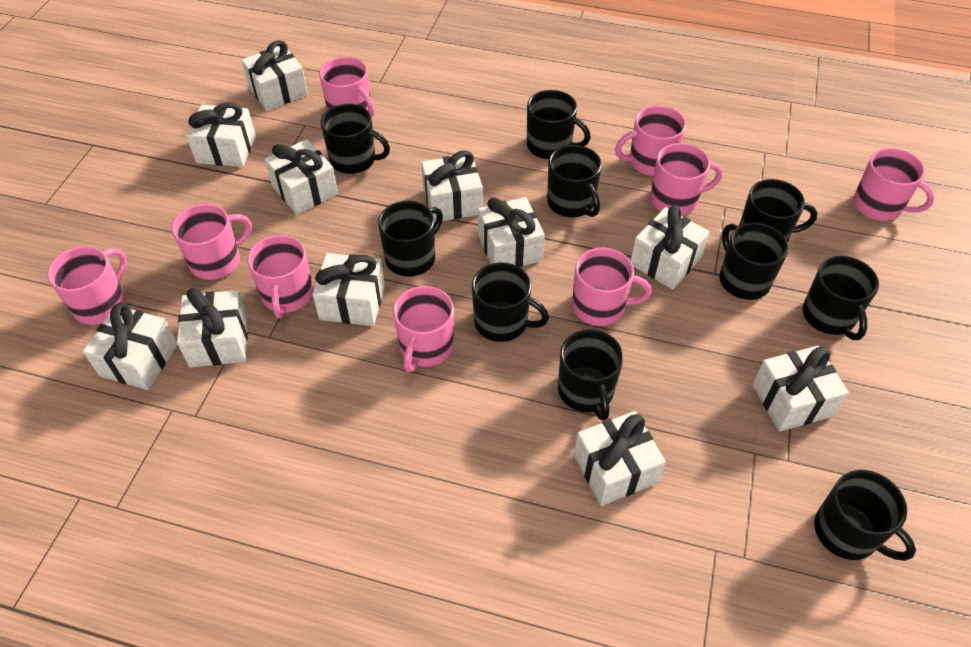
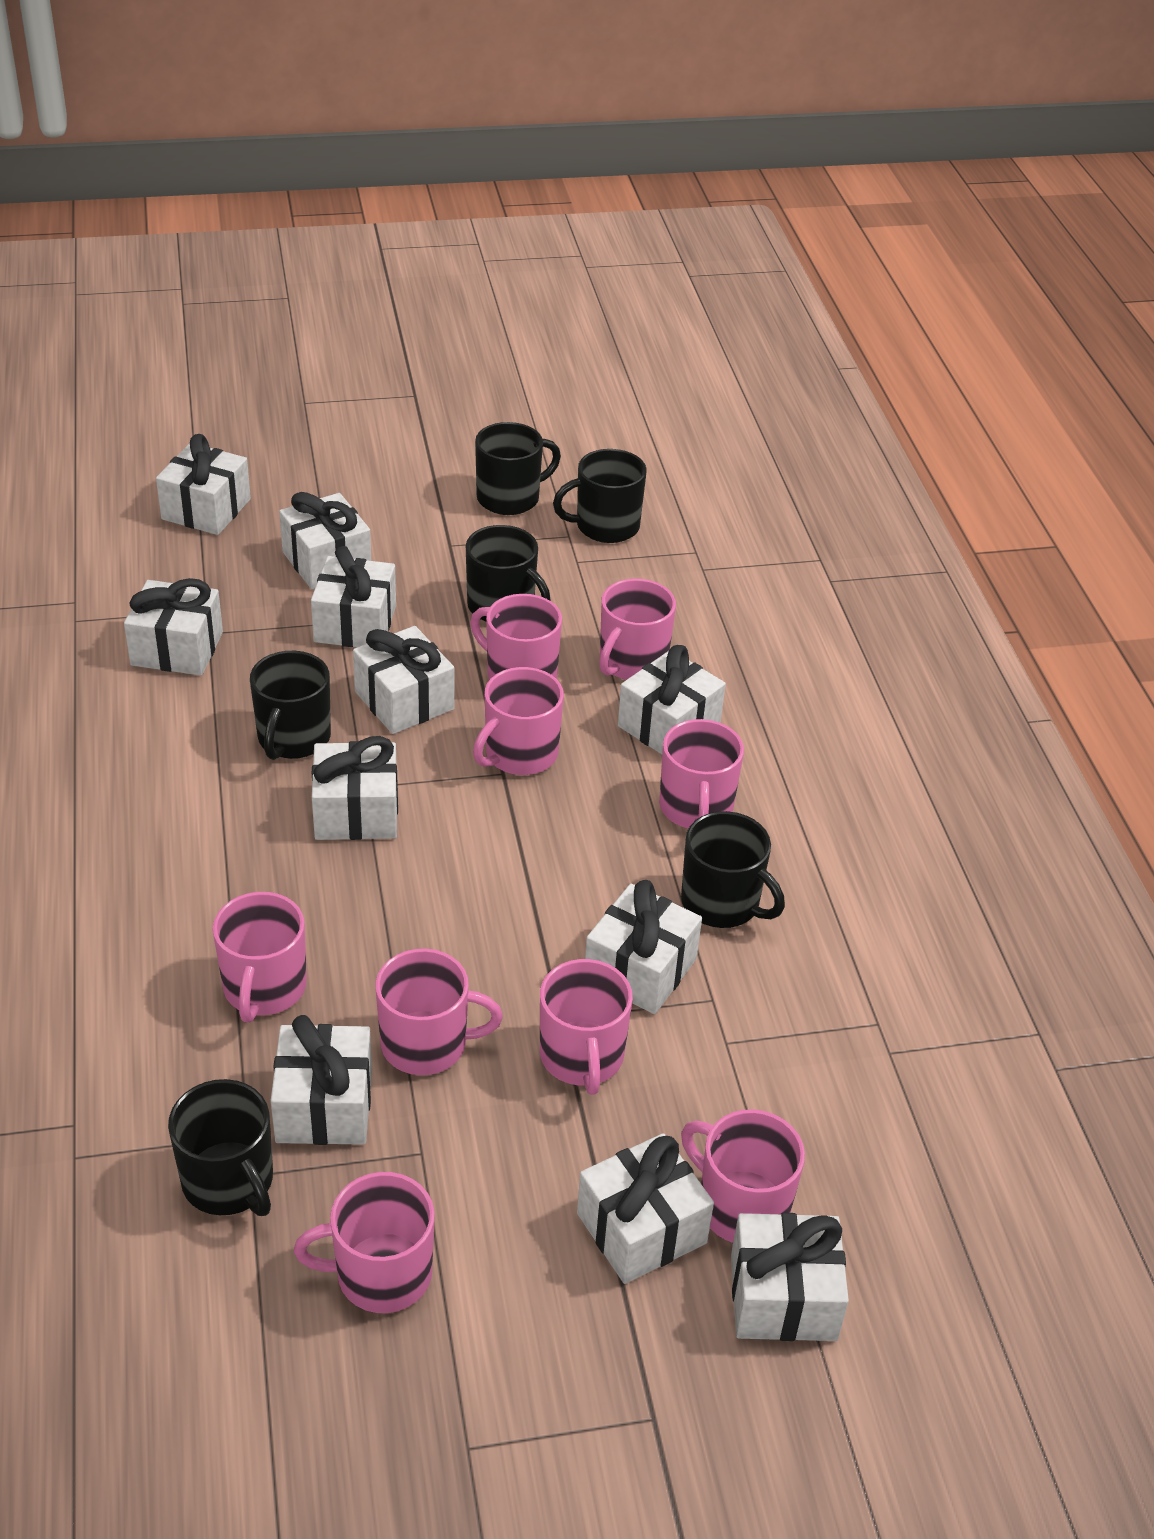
black mug: [321,104,390,174] [378,201,443,277] [472,262,549,342] [527,90,591,159] [547,145,602,217] [558,329,624,421] [719,223,789,300] [739,179,818,242] [802,256,879,340] [814,470,916,561] = 10 -> [168,1079,273,1216] [250,651,331,760] [466,525,551,622] [475,422,561,515] [553,449,647,543] [681,811,785,928] = 6

